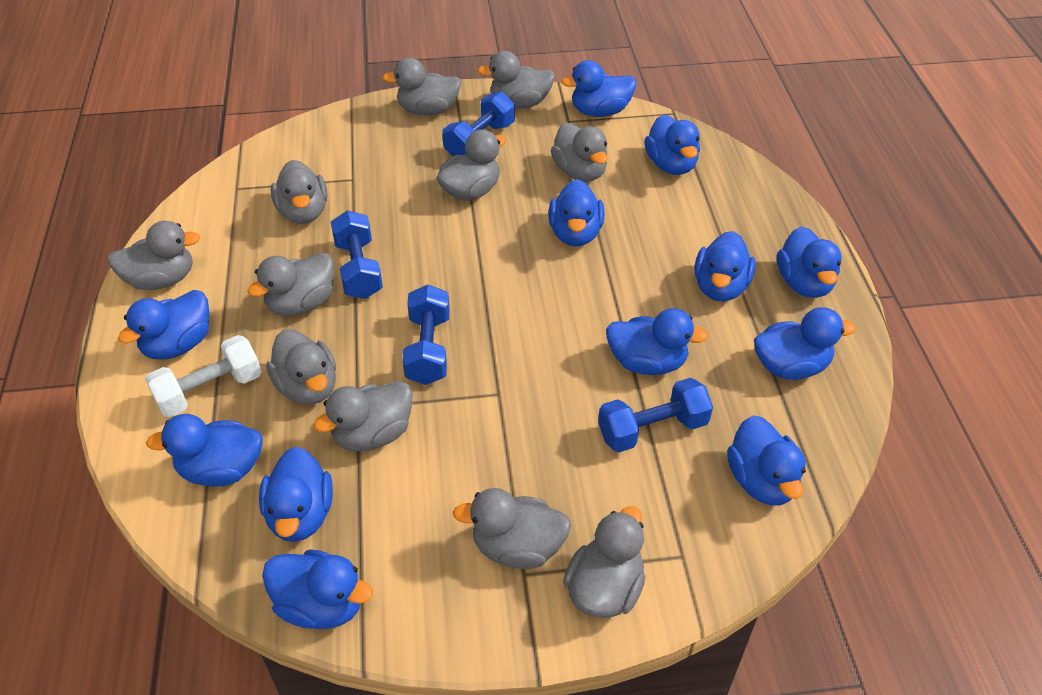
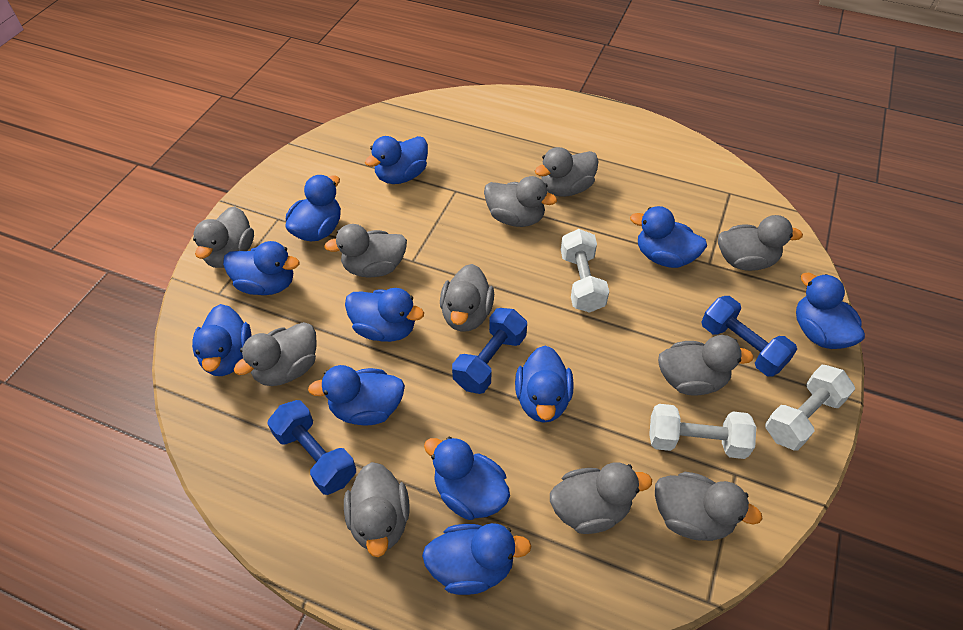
blue duck: [118,290,209,360] [146,414,263,487] [259,447,333,542] [262,549,373,629] [548,179,605,246] [561,60,636,117] [606,308,709,375] [644,115,700,175] [694,231,756,302] [727,415,806,506] [754,307,856,380] [777,226,842,298] = 12 -> [192,304,251,376] [223,241,300,295] [285,175,341,241] [308,365,405,425] [345,288,424,342] [365,136,428,184] [422,523,531,595] [424,437,510,520] [515,345,574,423] [630,206,707,268] [796,273,865,349] = 11
blue dumbbell: [331,210,383,299] [402,285,450,385] [442,92,515,156] [598,378,713,452] = 4 -> [267,400,356,495] [452,308,527,394] [701,296,797,377] = 3
white dumbbell: [145,335,262,417] = 1 -> [561,229,609,313] [649,404,756,459] [765,365,855,451] = 3

